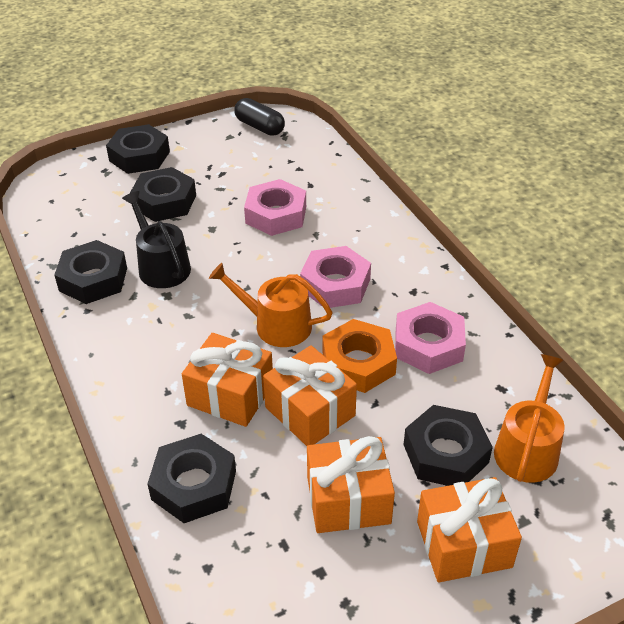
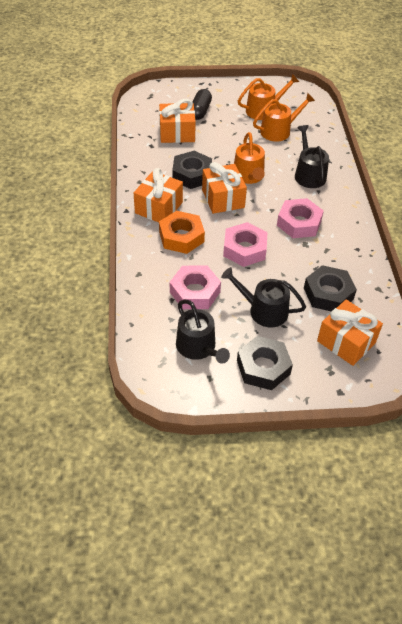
black nut: [54,240,127,304] [106,124,170,174] [130,167,196,222] [148,434,236,523] [404,405,493,486] = 5 -> [172,151,212,189] [237,336,293,390] [304,265,357,312] = 3
black watering can: [122,191,191,288] = 1 -> [176,299,230,364] [221,267,306,327] [295,125,329,188] = 3
orange watering can: [209,263,333,347] [494,354,565,483] = 2 -> [234,132,265,184] [238,74,299,120] [253,93,315,142] = 3

